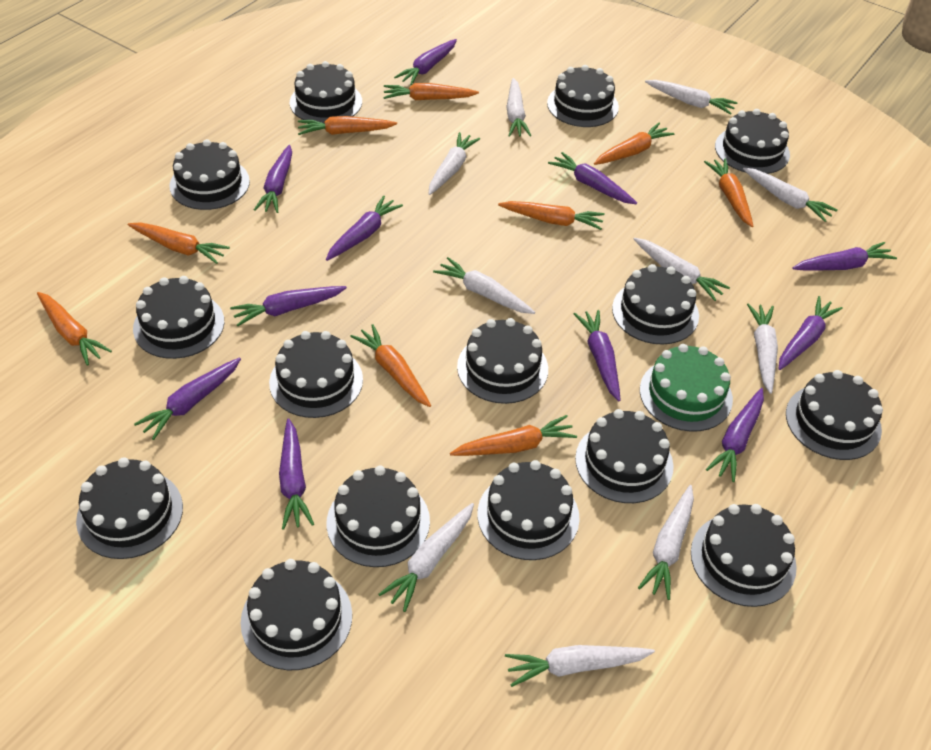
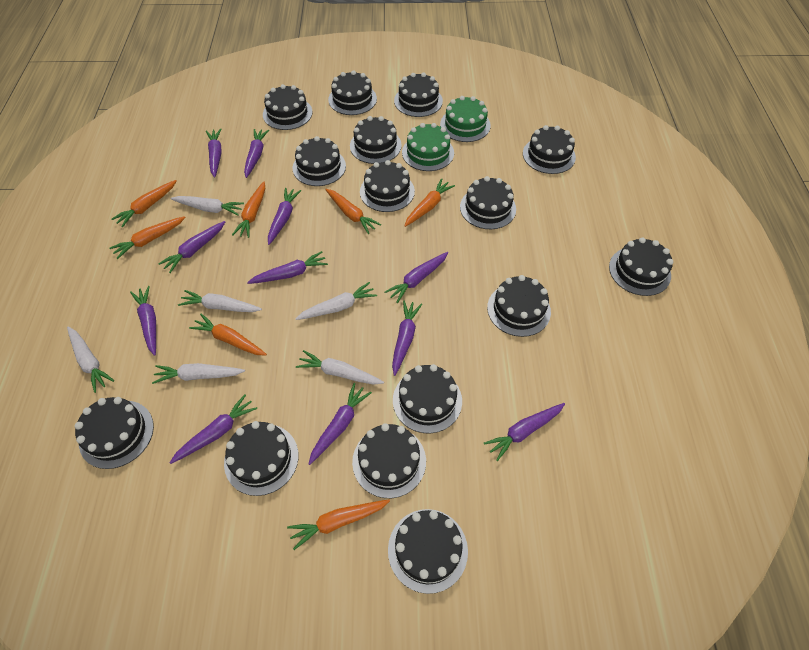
green cake: [640,344,733,432] = 1 -> [402,123,454,171] [440,96,491,142] = 2
orange carrot: [37,292,112,366] [128,222,230,264] [298,116,397,135] [350,324,431,407] [384,83,479,100] [450,415,577,456] [498,201,605,230] [594,123,675,165] [704,159,753,227] = 9 -> [109,216,186,259] [111,180,177,228] [189,314,267,355] [232,182,265,238] [287,500,390,550] [325,189,381,234] [404,178,455,227] = 7
white carrot: [378,503,474,612] [429,132,480,195] [433,257,535,314] [505,645,655,687] [506,78,531,137] [634,238,730,301] [638,485,694,600] [645,80,737,115] [743,168,838,222] [747,304,778,394] = 10 -> [67,327,114,393] [152,363,245,384] [171,196,244,216] [178,290,262,312] [295,282,377,320] [296,350,384,385] = 6

